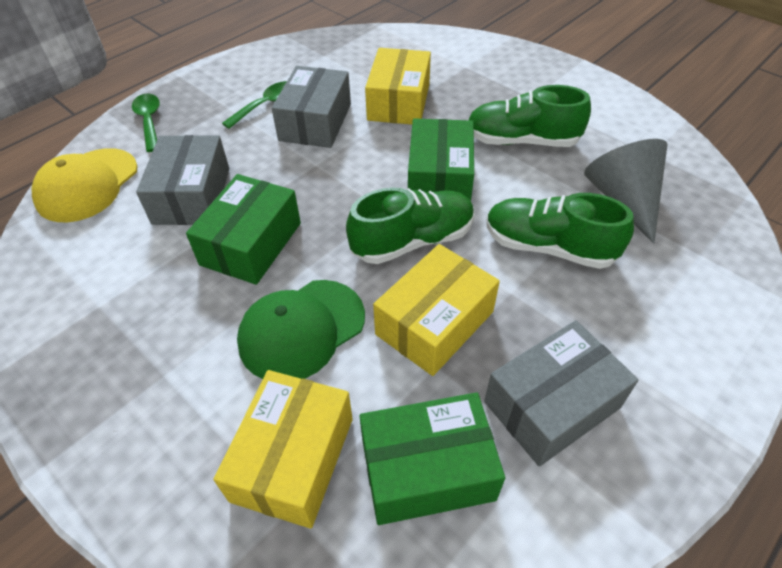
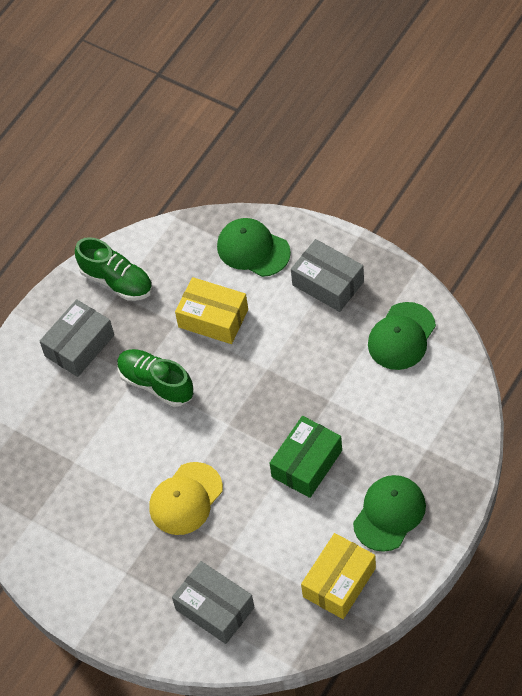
green box: [186,174,301,285] [360,392,505,525] [408,118,474,200] = 3 -> [270,416,342,498] = 1
green cap: [237,280,365,379] = 1 -> [217,218,291,277] [353,475,426,552] [368,302,436,370] = 3
green shoe: [346,188,475,264] [468,85,591,147] [486,193,634,269] = 3 -> [75,237,152,301] [117,349,194,407] = 2
green spoon: [132,94,160,152] [222,81,287,129] = 2 -> none = 0
grey cone: [584,139,668,244] = 1 -> none = 0
yellow box: [213,370,353,529] [365,48,431,125] [373,244,500,376] = 3 -> [175,277,248,344] [301,533,376,619] = 2

